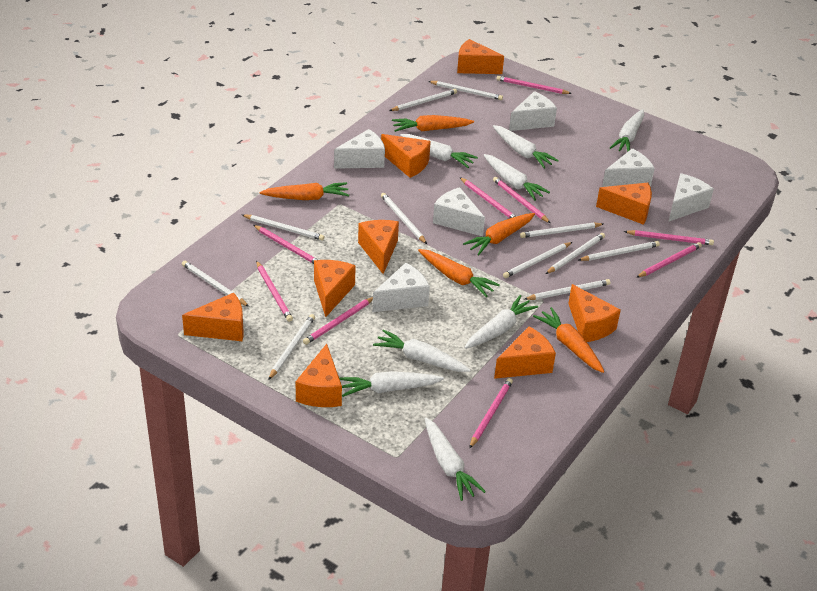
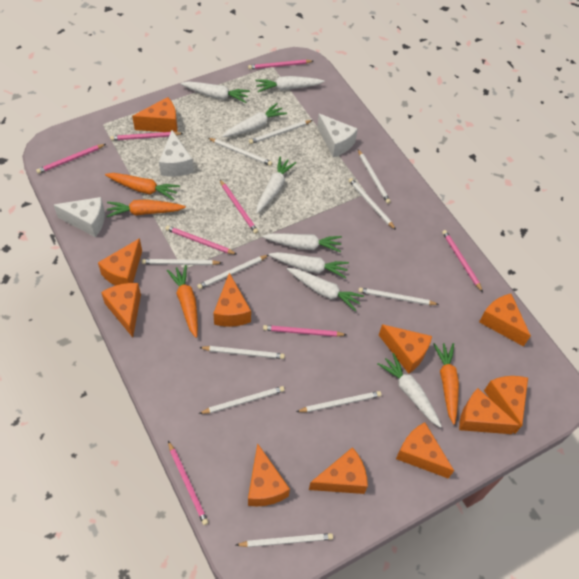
orange carrot: [260,182,349,200] [392,115,474,132] [418,249,500,297] [463,213,535,255] [533,307,604,373] = 5 -> [105,173,180,200] [106,199,186,217] [167,265,198,338] [433,343,459,425] = 4
orange cheese: [182,293,244,341] [295,344,342,407] [314,260,356,317] [358,220,399,274] [381,134,431,178] [457,39,504,74] [494,326,556,379] [568,284,621,342] [596,183,652,225] = 9 -> [98,238,142,286] [101,283,141,337] [132,97,178,132] [213,273,251,327] [248,443,290,506] [309,447,368,494] [379,324,432,374] [396,422,454,478] [459,388,519,434] [479,294,531,347] [484,376,528,434] = 11
pink pencil: [253,225,318,264] [256,261,293,322] [303,297,373,345] [460,177,516,218] [469,378,513,449] [493,177,550,223] [497,76,572,94] [624,230,714,245] [636,242,702,278] = 9 -> [36,144,106,174] [110,132,183,140] [165,226,237,255] [168,441,209,525] [220,180,258,234] [248,60,313,70] [263,325,346,337] [442,230,483,292] = 8
white cheese: [334,129,385,169] [372,263,430,312] [433,187,485,237] [509,91,557,131] [602,148,655,187] [669,173,714,221] = 6 -> [54,197,105,237] [159,130,194,177] [317,114,358,157] = 3

